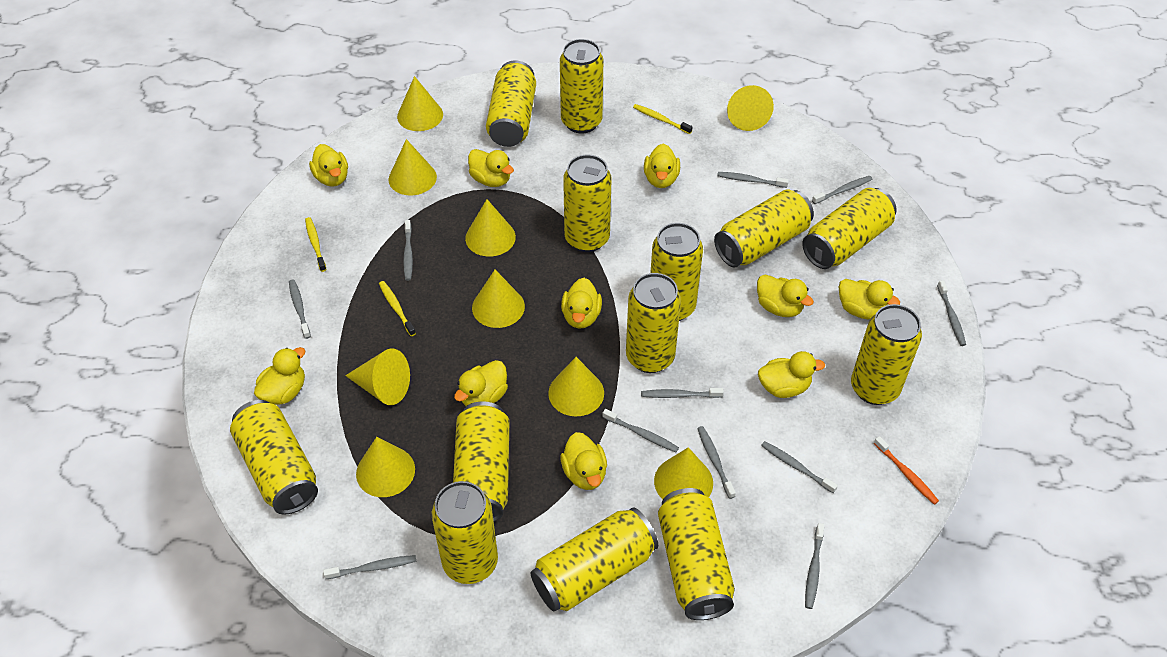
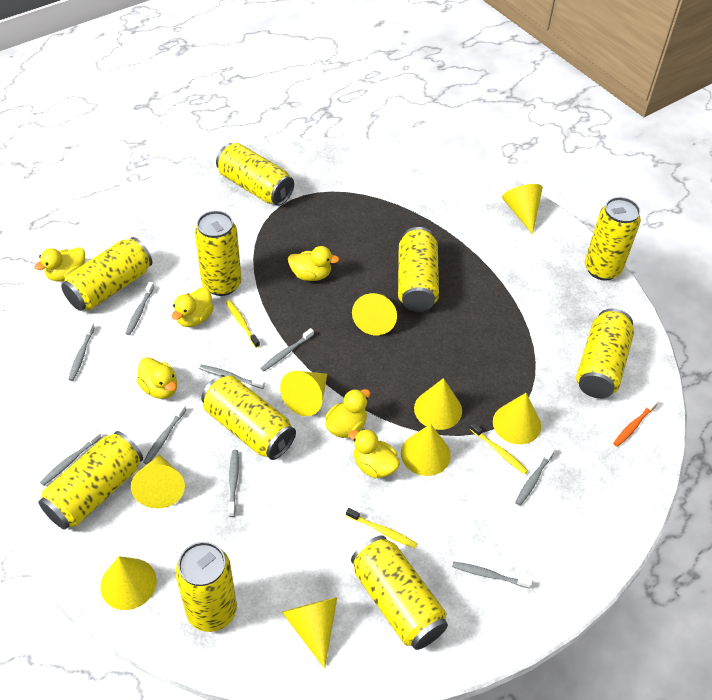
grey toothbrush: [289,280,311,339] [323,555,416,579] [403,220,413,281] [602,409,679,452] [641,388,724,398] [697,426,736,499] [717,172,789,188] [761,441,838,493] [805,523,825,609] [812,176,872,204] [937,280,966,346] = 11 -> [40,431,101,486] [68,323,95,381] [125,282,154,335] [143,404,186,465] [199,365,265,389] [228,450,239,517] [261,328,314,371] [452,561,532,589] [515,447,555,506] = 9
yellow can: [230,400,318,515] [432,481,498,584] [453,402,509,522] [486,60,536,147] [531,507,658,611] [560,39,603,133] [563,155,611,252] [626,273,681,373] [650,223,703,321] [658,488,735,620] [714,189,814,267] [802,188,897,269] [851,304,922,405] = 13 -> [39,431,143,529] [61,237,152,311] [175,542,237,632] [195,211,241,296] [201,375,296,460] [216,143,294,206] [351,535,448,650] [398,227,439,312] [576,309,634,398] [585,197,641,280] = 10
yellow duck: [254,347,305,405] [309,144,348,187] [454,360,508,406] [468,149,514,187] [560,432,607,490] [561,278,602,329] [644,143,680,188] [757,274,814,317] [758,351,825,398] [839,279,900,319] = 10 -> [34,247,85,282] [137,357,177,399] [172,287,214,327] [288,246,339,281] [325,389,370,438] [348,429,400,478] = 6

